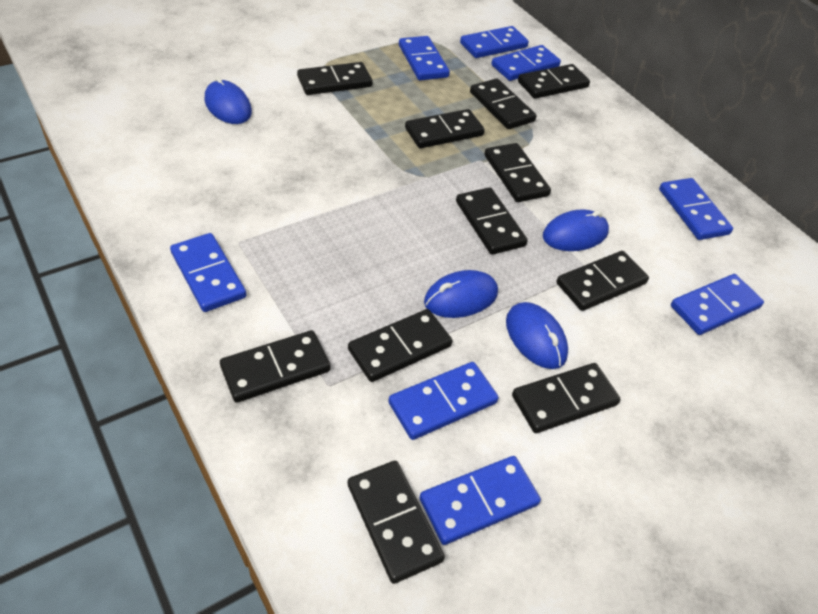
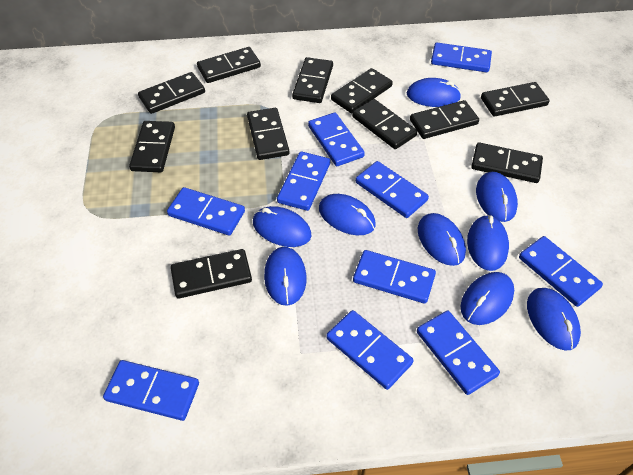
blue domino: [170,233,246,312] [388,362,499,440] [399,36,450,80] [419,456,541,545] [460,26,529,58] [491,45,561,81] [659,178,733,240] [671,274,764,335] = 8 -> [103,360,199,421] [167,187,245,235] [277,151,330,211] [308,112,365,166] [326,310,414,390] [353,250,436,304] [356,161,429,218] [417,310,500,395] [431,43,492,72] [519,236,603,307] = 10
blue mouse: [205,77,252,124] [424,270,498,318] [506,302,568,369] [543,209,609,251] = 4 -> [253,206,311,247] [264,247,307,306] [319,194,376,235] [407,78,461,107] [418,213,466,266] [461,272,514,325] [467,215,509,271] [476,172,518,222] [527,288,581,350] = 9

